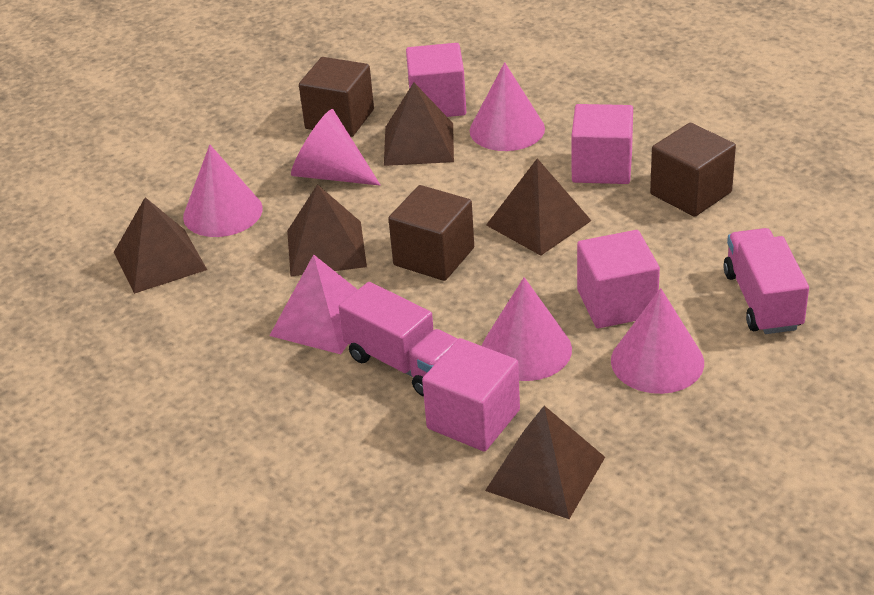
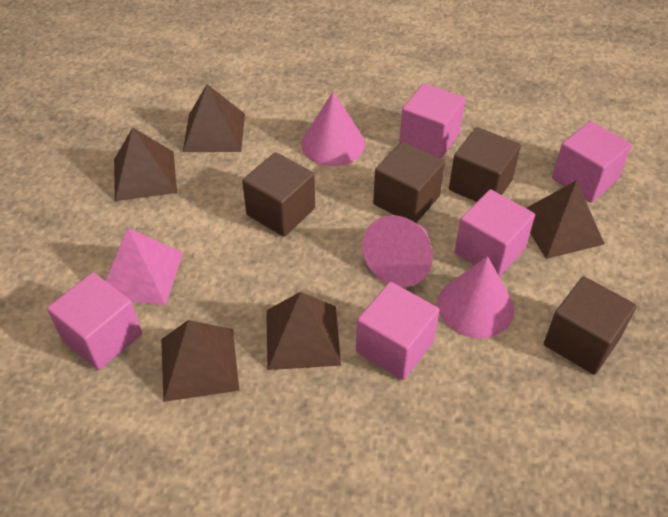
brown cube: [299,57,374,137] [388,185,474,281] [650,123,736,217] = 3 -> [242,152,315,237] [373,142,445,223] [449,127,521,202] [544,276,636,375] = 4
pink cone: [183,145,263,237] [291,109,380,186] [470,62,545,151] [482,277,572,381] [611,288,704,394] = 5 -> [301,92,365,166] [362,215,433,287] [437,256,514,338] = 3
pink cube: [406,43,466,117] [422,338,520,452] [571,104,633,184] [577,230,660,328] = 4 -> [47,272,142,370] [356,282,439,380] [399,83,465,159] [454,189,535,277] [552,121,632,203] = 5
pink truck: [339,282,457,397] [723,228,809,334] = 2 -> none = 0

